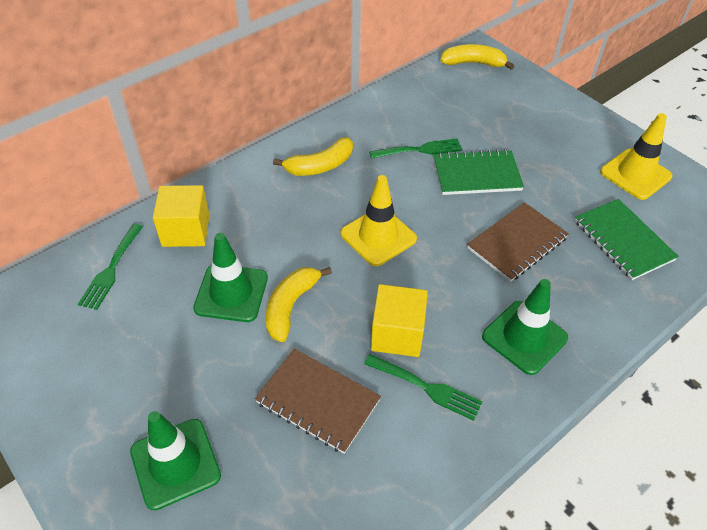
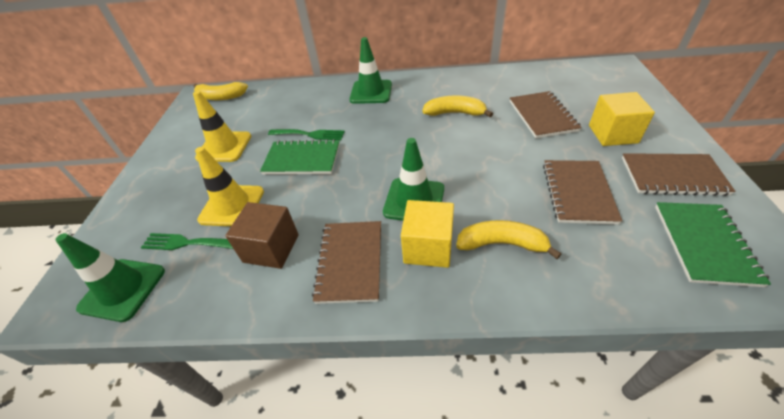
brown cube: none = 0 -> [225,202,299,269] = 1
brown notebook: [255,349,381,454] [467,202,569,282] = 2 -> [312,221,381,304] [510,91,582,138] [543,160,622,225] [622,153,735,196] = 4
green fork: [78,224,143,310] [364,354,483,421] [369,138,462,159] = 3 -> [141,233,233,250] [268,129,345,140] = 2

